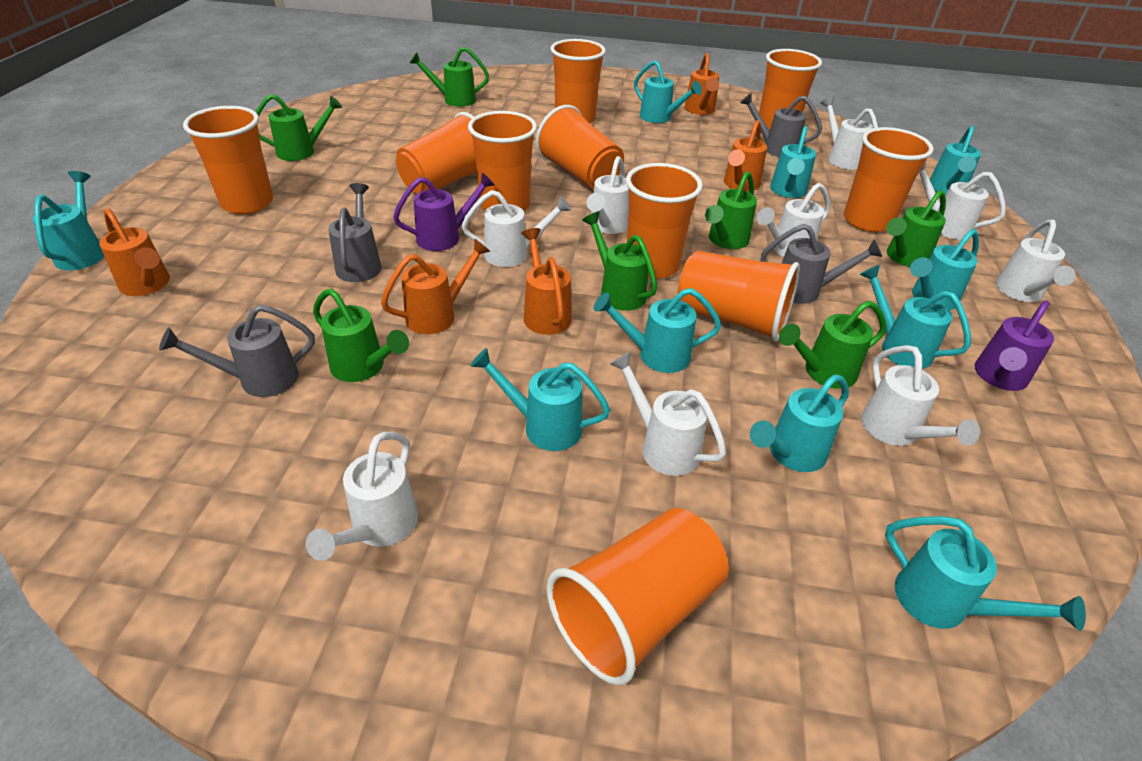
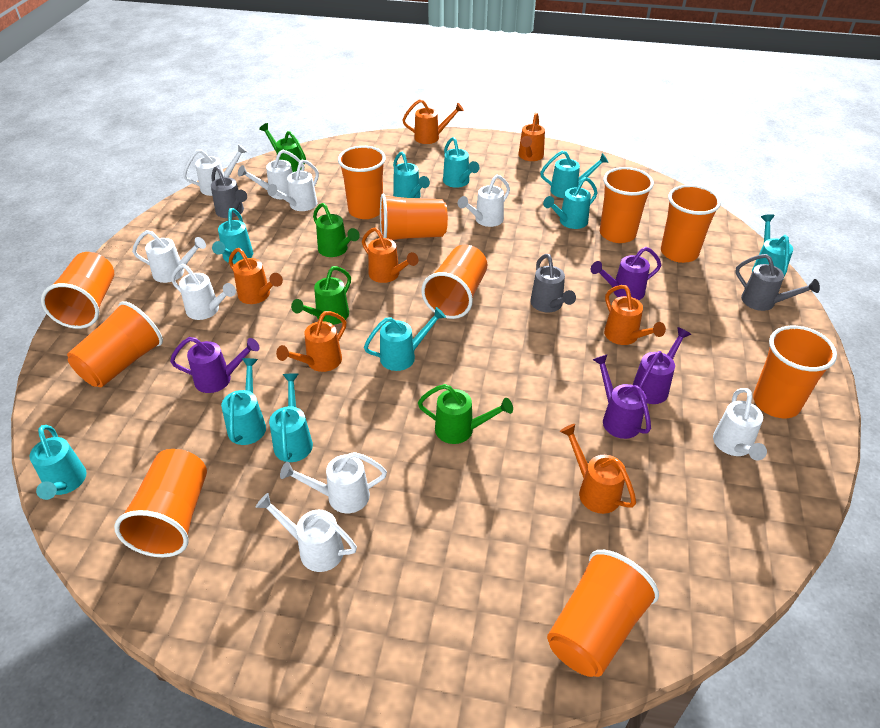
green watering can: [256,94,343,161] [313,288,409,382] [410,47,489,107] [582,212,657,311] [705,171,757,249] [779,301,886,389] [886,190,946,267] = 7 -> [259,123,306,172] [291,266,351,325] [313,203,360,257] [418,384,513,444] = 4
grey watering can: [159,305,315,397] [328,183,382,282] [740,93,822,157] [761,224,882,304] = 4 -> [211,166,247,218] [530,254,576,312] [735,254,820,311] = 3
orange watering can: [99,208,170,296] [381,238,490,334] [521,228,572,335] [685,53,719,115] [724,120,767,191] = 5 -> [229,248,283,304] [276,311,346,372] [362,227,418,283] [402,99,464,144] [518,112,545,161] [560,424,636,514] [604,285,666,345] = 7
purple watering can: [393,172,495,251] [975,300,1054,391] = 2 -> [170,337,260,393] [591,247,661,300] [592,354,651,439] [633,327,691,404] = 4

